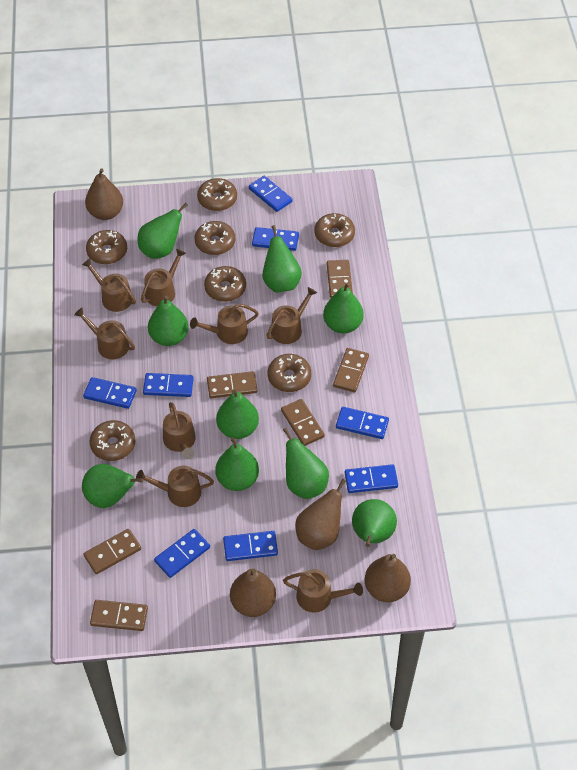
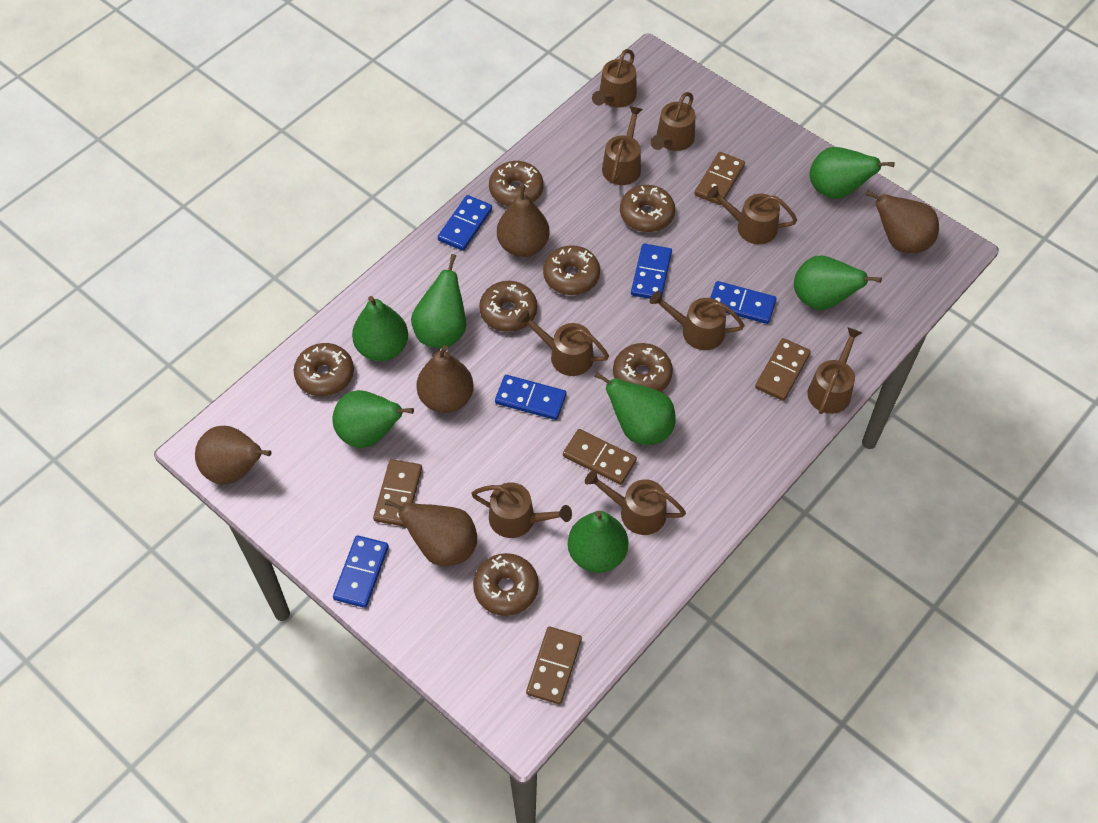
blue domino: [83,377,137,409] [143,373,194,397] [154,529,210,578] [223,531,278,561] [249,176,292,212] [252,227,299,251] [336,407,389,439] [345,464,398,493] = 8 -> [333,535,389,608] [438,195,492,251] [495,375,566,420] [631,244,672,299] [710,281,777,324] = 5
brown domino: [84,529,141,574] [90,600,148,631] [207,371,257,398] [281,399,325,446] [327,260,353,298] [333,348,369,392] = 6 -> [373,459,422,527] [526,627,582,704] [563,429,637,485] [694,152,745,205] [755,338,811,401] = 5
brown pear: [85,168,123,220] [230,569,276,617] [295,479,346,550] [365,554,411,602] = 4 -> [195,426,272,484] [385,499,477,566] [416,345,474,413] [497,184,550,257] [866,190,939,253] = 5
brown watering can: [74,308,135,359] [82,258,136,312] [136,466,214,507] [141,249,186,306] [163,402,196,459] [190,304,259,344] [266,287,317,344] [283,569,363,613] = 8 -> [471,483,572,538] [518,310,609,376] [585,470,686,535] [592,49,637,108] [602,106,643,185] [650,92,695,151] [650,291,745,350] [707,186,797,244] [807,327,862,414] = 9
green pear: [82,464,143,508] [138,203,188,259] [148,296,189,346] [215,437,259,491] [216,389,259,439] [262,225,302,293] [283,428,329,499] [323,282,364,334] [352,499,397,547] = 9 -> [332,390,414,448] [352,296,408,361] [411,254,466,349] [568,511,628,573] [595,372,676,445] [794,256,882,310] [810,147,895,199] = 7

